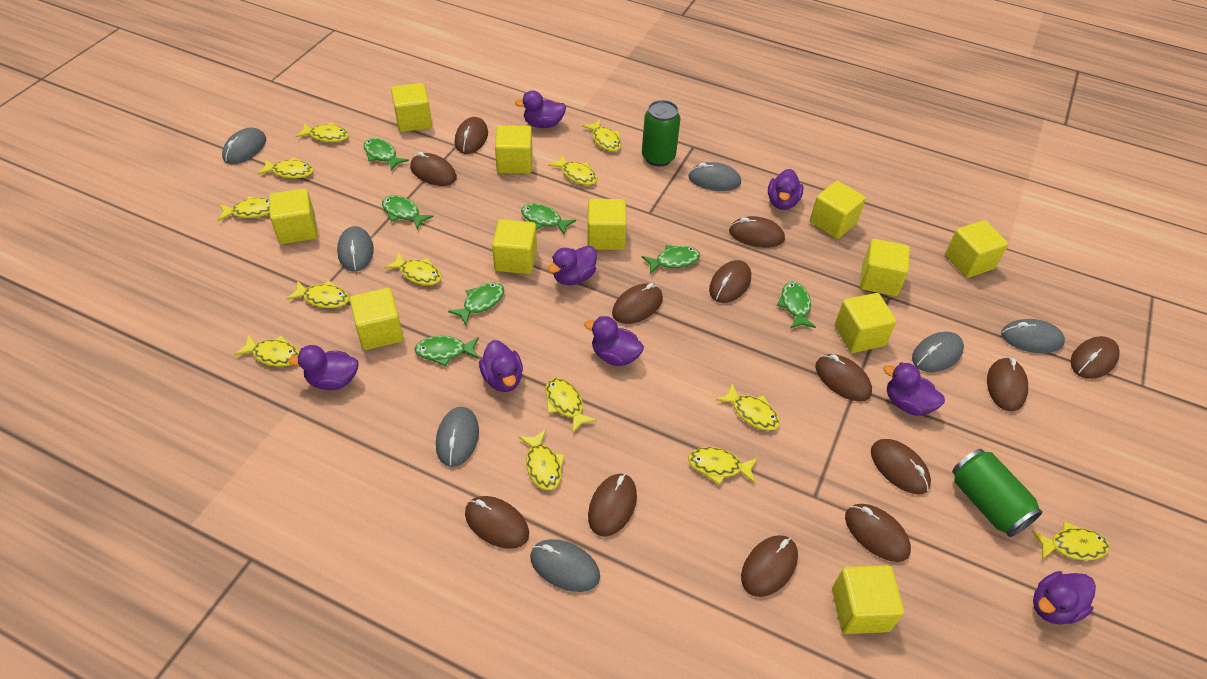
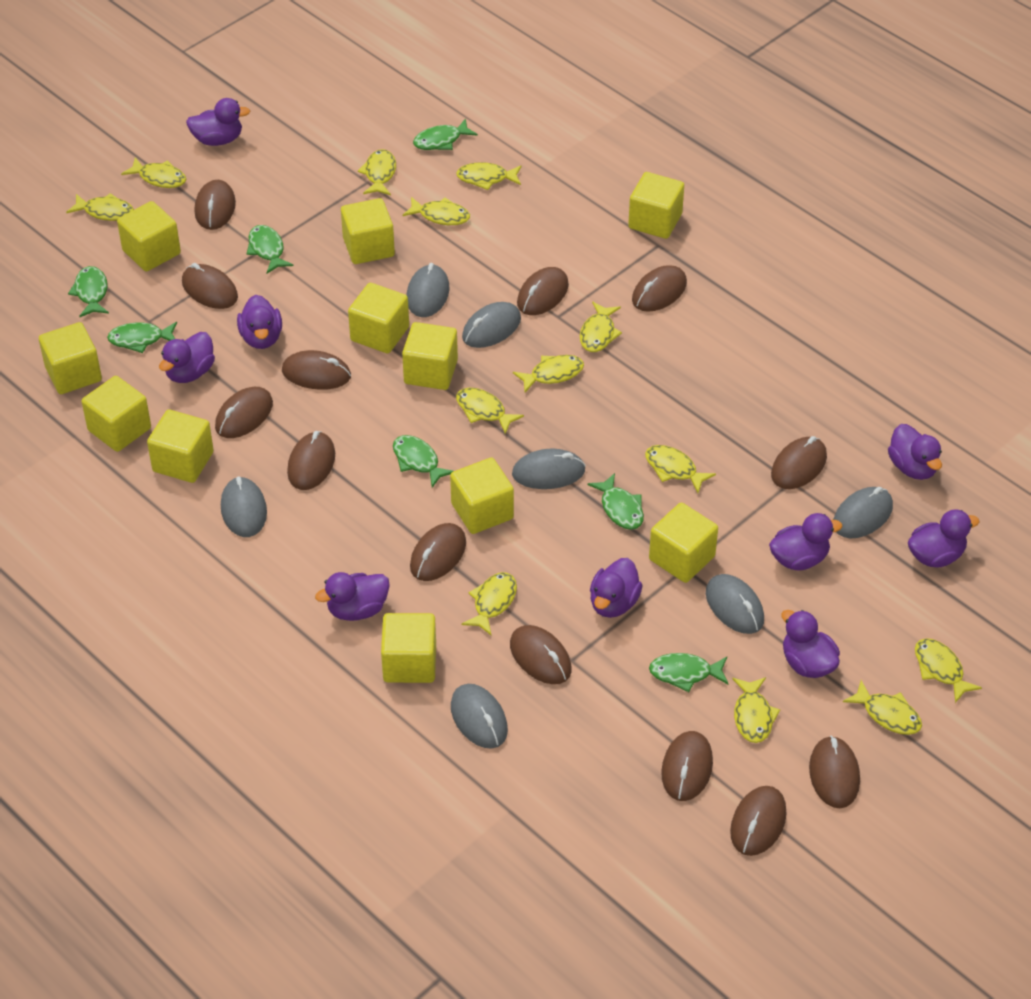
green can: [642,100,680,167] [952,449,1043,537] = 2 -> none = 0
purple duck: [288,345,358,390] [479,340,523,392] [515,90,566,128] [548,245,597,285] [584,316,644,366] [768,169,804,210] [884,362,945,416] [1033,571,1096,625] = 8 -> [159,332,215,383] [186,98,250,146] [237,295,282,349] [315,572,390,621] [590,558,643,618] [769,513,842,570] [781,610,840,678] [888,424,942,480] [908,509,980,567] = 9

